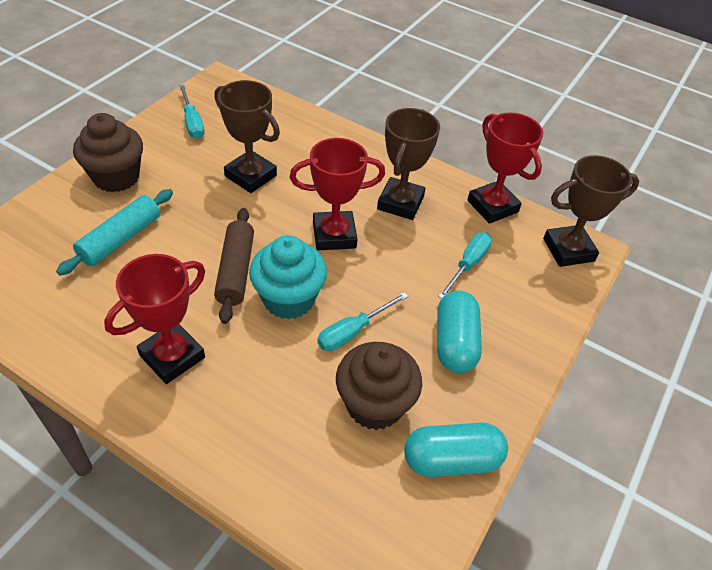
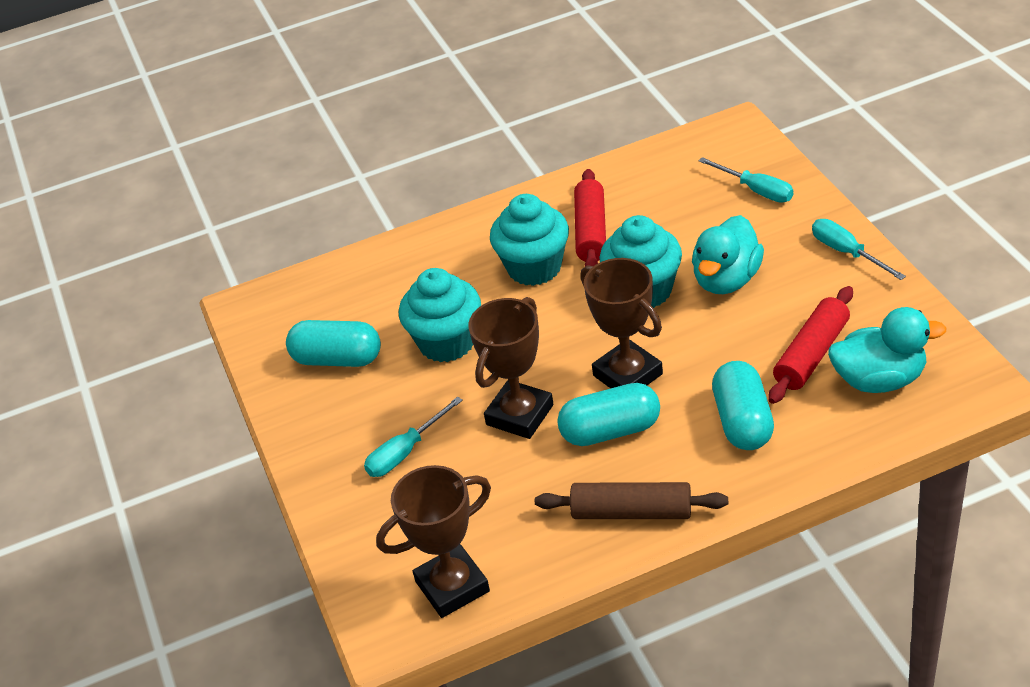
brown cupcake: [73,113,143,192] [336,342,422,430] = 2 -> none = 0
red rolling pin: none = 0 -> [574,169,606,266] [769,286,853,404] = 2
red trophy: [104,254,205,384] [290,138,385,250] [467,113,543,224] = 3 -> none = 0
turquoise capsule: [404,423,508,477] [437,291,482,373] = 2 -> [286,320,381,367] [557,383,660,446] [712,361,774,450] = 3
turquoise cupcake: [249,235,327,320] = 1 -> [399,268,481,362] [490,194,569,286] [600,215,682,308] = 3
turquoise duck: none = 0 -> [692,215,764,294] [828,307,946,393] = 2
turquoise rolling pin: [56,189,173,276] = 1 -> none = 0

